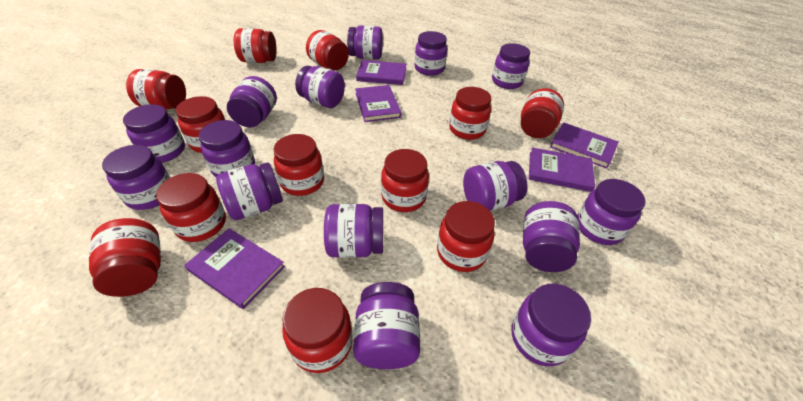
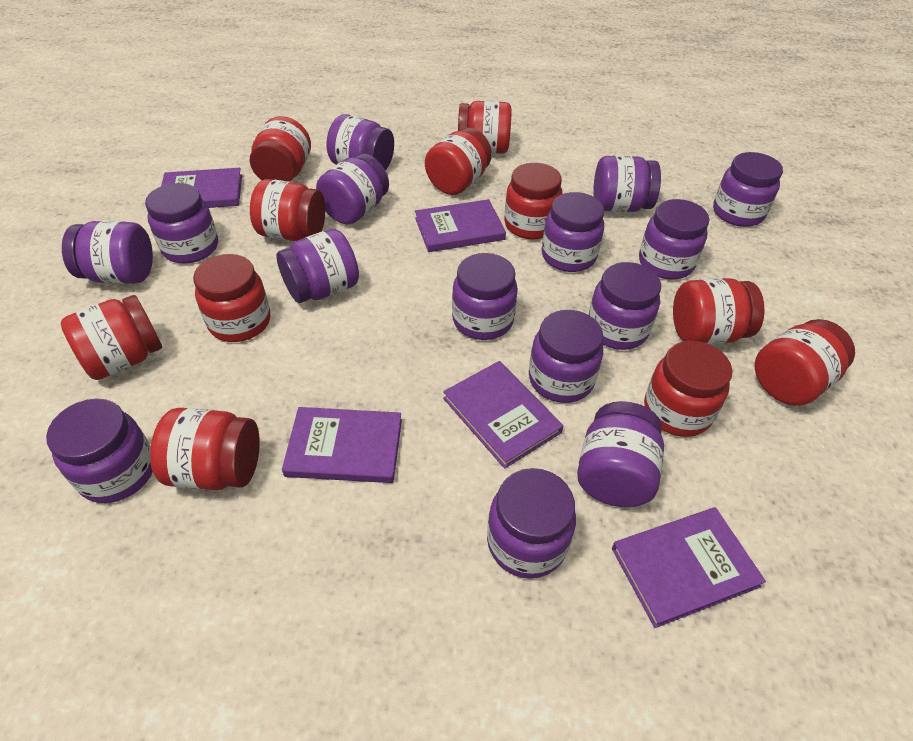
red jar: [89,218,161,297] [126,69,186,110] [156,173,226,242] [176,96,225,153] [234,28,277,63] [273,134,324,196] [282,288,353,373] [306,30,349,70] [381,149,429,212] [437,201,495,272] [449,87,491,140] [521,88,564,138] = 12 -> [61,295,162,380] [150,408,260,490] [193,254,270,342] [250,116,311,182] [250,179,325,241] [425,128,492,195] [458,101,512,154] [504,163,563,240] [644,341,732,437] [673,278,764,345] [755,319,855,406] = 11

